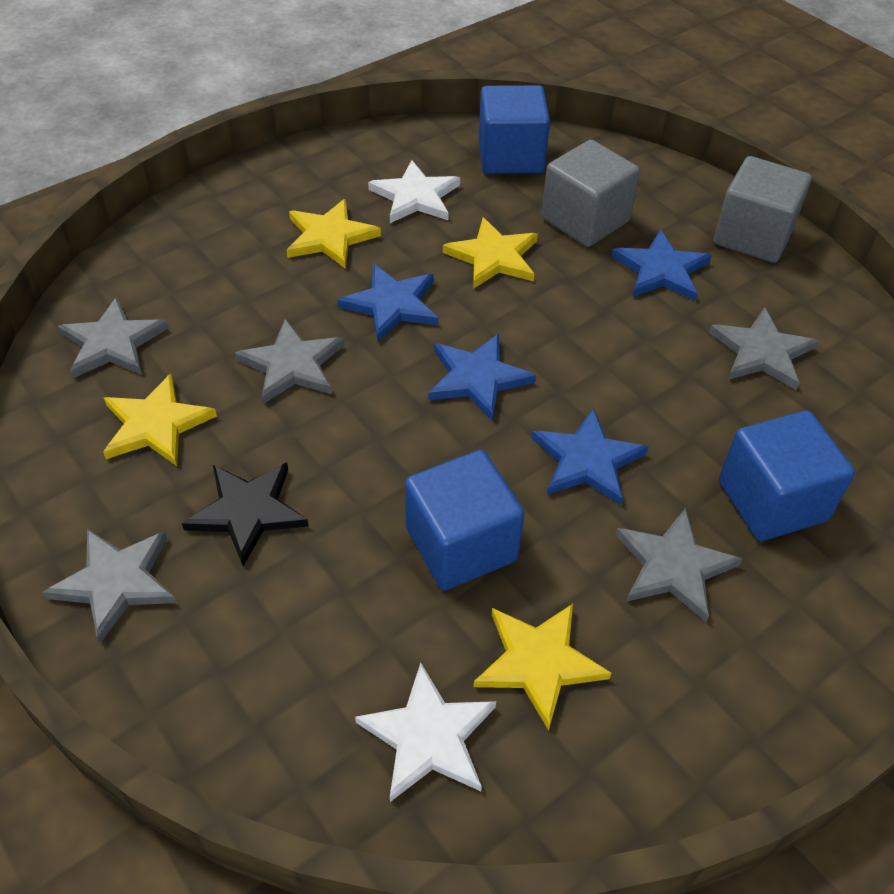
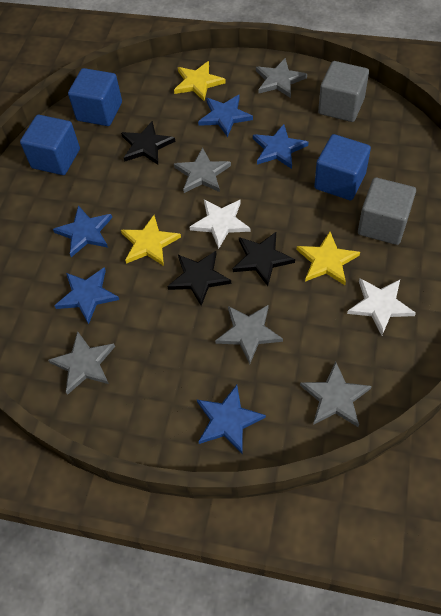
black star: [182,463,309,566] = 1 -> [121,121,176,165] [167,251,231,306] [233,232,295,286] = 3
blue star: [337,264,438,342] [428,334,536,421] [532,408,648,505] [611,229,712,301] = 4 -> [53,206,112,257] [54,267,119,324] [197,385,266,453] [198,95,253,137] [253,124,308,169] = 5
yellow star: [103,374,217,466] [287,199,381,269] [443,217,538,289] [474,604,611,731] = 4 -> [121,215,181,266] [174,61,226,101] [297,232,360,285] = 3

